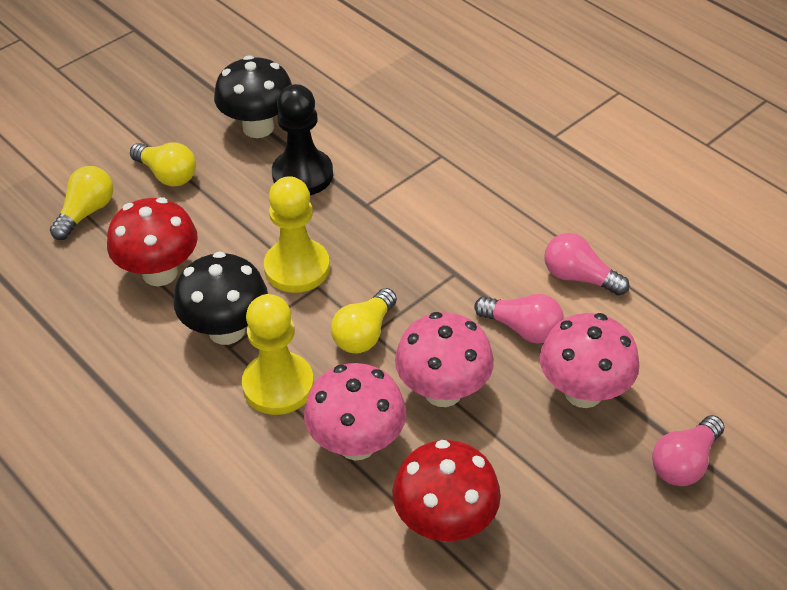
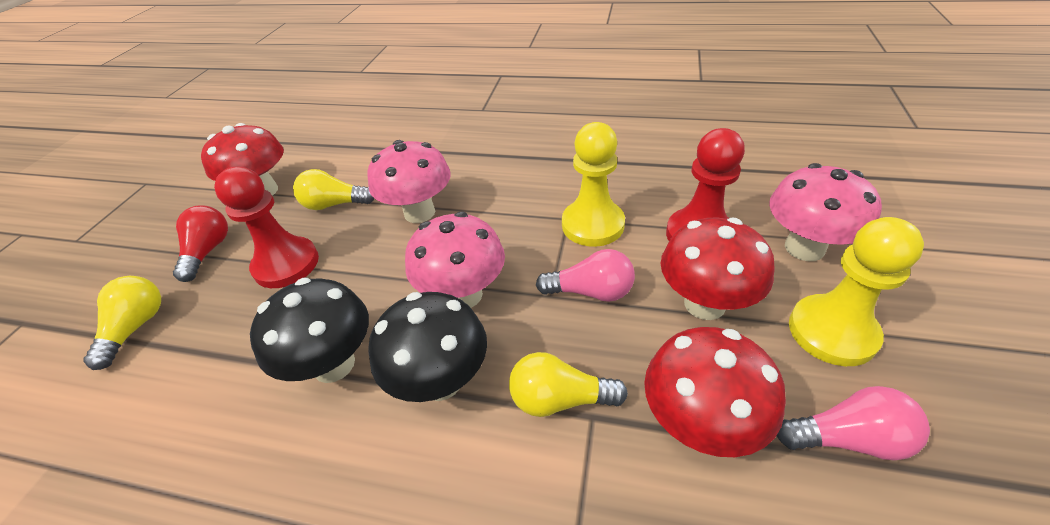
black pawn: [272,84,333,195] = 1 -> none = 0
pink light bulb: [474,294,564,344] [544,233,629,296] [652,415,725,486] = 3 -> [536,249,635,302] [777,386,930,460] = 2
red light bulb: none = 0 -> [173,205,228,282] = 1
red mushroom: [107,197,198,286] [392,440,501,542] = 2 -> [201,123,284,196] [644,327,786,457] [661,218,775,320] = 3
red pawn: none = 0 -> [214,167,319,288] [666,128,745,241] = 2

